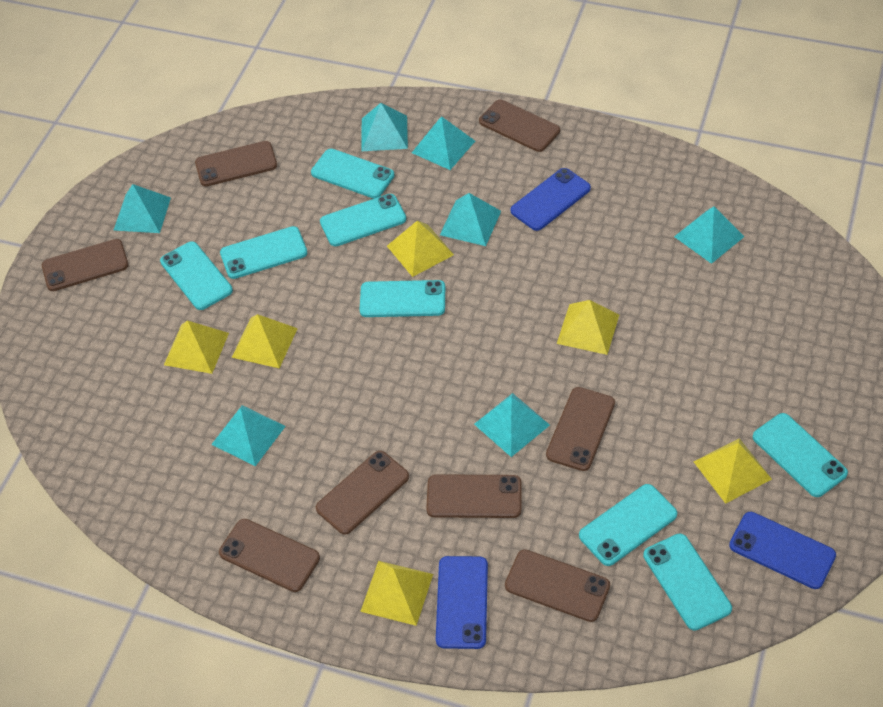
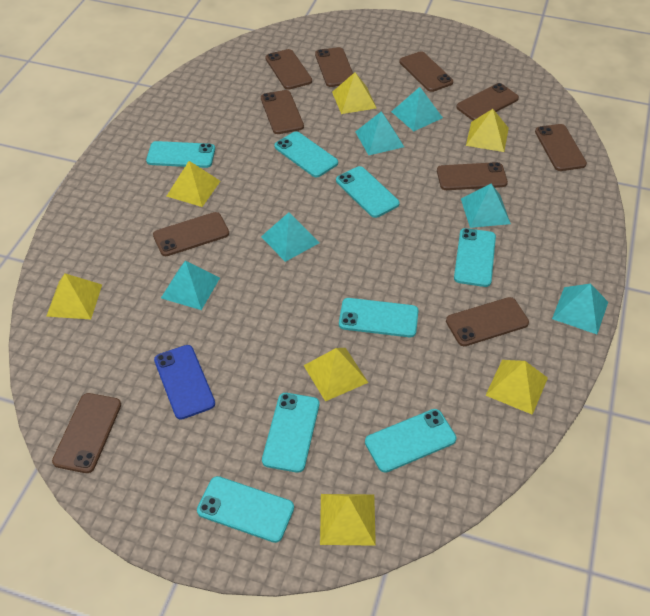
blue phone: [436,556,488,649] [511,168,591,231] [729,512,836,589] = 3 -> [154,345,215,420] = 1
brown phone: [42,239,129,291] [195,141,277,187] [219,519,320,592] [316,451,409,535] [426,474,522,518] [479,100,560,152] [505,550,610,622] [546,387,615,471] = 8 -> [52,393,121,473] [153,212,229,256] [261,90,304,134] [266,49,312,90] [315,47,353,87] [399,51,453,92] [437,162,508,190] [446,297,529,346] [456,83,519,121] [535,124,587,171] = 10
turquoise pyramid: [114,184,171,233] [211,405,286,466] [362,103,408,151] [412,116,475,170] [440,193,501,246] [474,393,550,457] [674,206,744,264] = 7 -> [161,261,220,310] [261,212,320,262] [355,111,404,155] [391,87,443,131] [461,184,511,228] [552,283,608,334] = 6
yellow pyramid: [164,321,229,374] [232,314,298,369] [360,561,433,626] [387,221,454,277] [557,300,619,355] [694,438,772,504] = 6 -> [46,273,102,319] [167,161,220,207] [303,348,368,401] [320,494,376,546] [332,72,376,114] [466,109,509,152] [485,360,548,415] = 7

